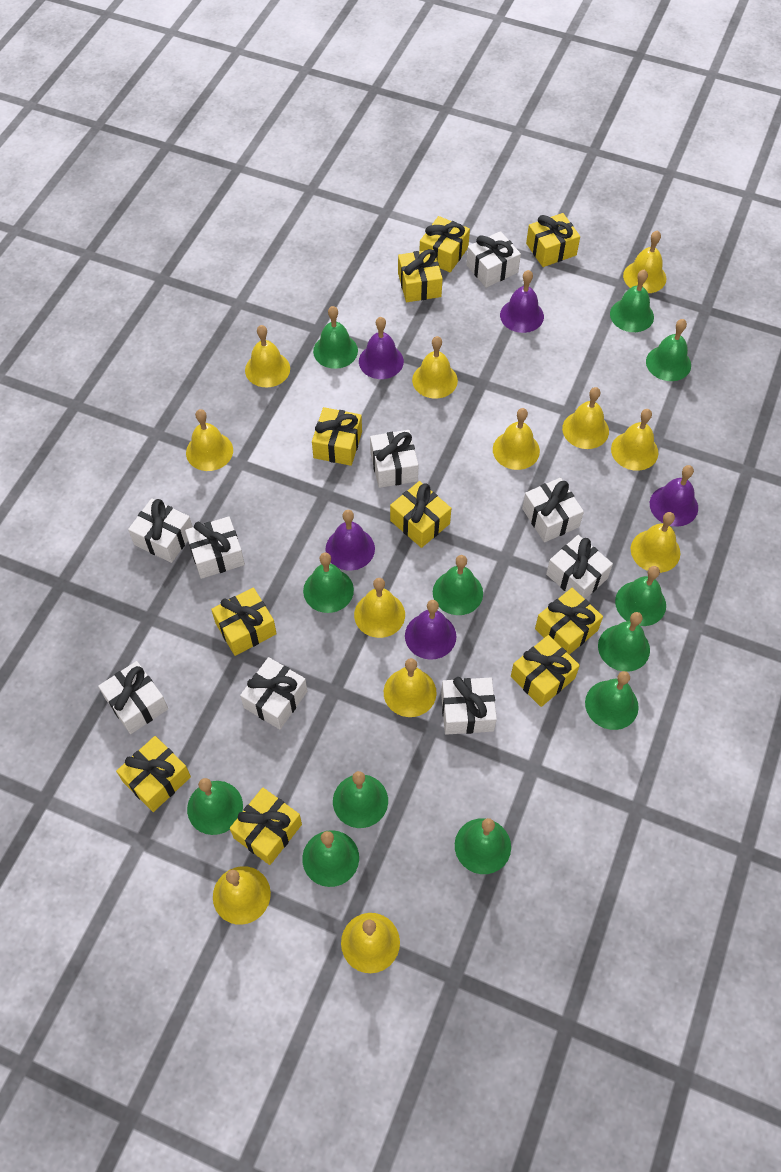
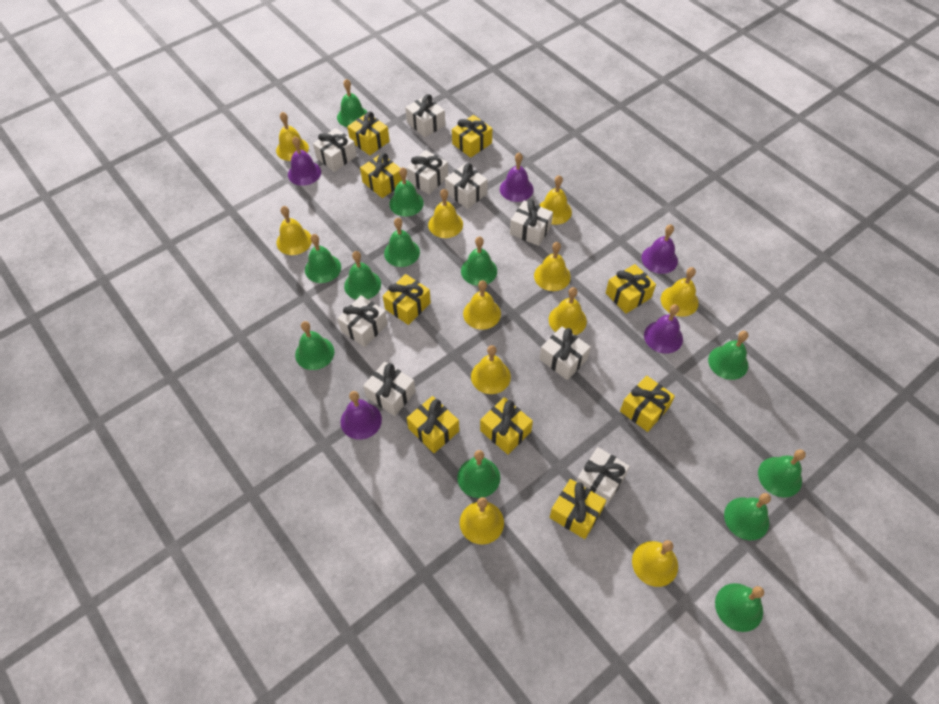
yellow bell: [186,409,233,471] [213,866,271,925] [245,325,290,387] [341,913,400,973] [354,578,405,638] [384,658,437,717] [412,336,458,399] [493,408,540,470] [562,387,609,449] [611,409,658,471] [623,230,666,293] [631,512,680,573] = 12 -> [276,112,309,161] [276,206,312,255] [428,189,463,238] [460,497,504,544] [463,280,501,330] [471,345,511,394] [534,242,571,291] [539,175,572,225] [549,287,587,335] [632,540,678,587] [661,267,699,317] = 11
yellow gift: [116,736,191,812] [211,587,277,656] [230,787,302,865] [312,407,362,466] [390,481,451,548] [398,249,443,302] [419,216,470,272] [511,635,580,707] [526,213,580,267] [535,588,603,655] = 10 -> [347,112,390,155] [360,153,402,198] [383,274,431,325] [407,396,459,453] [452,115,492,158] [480,397,533,454] [550,479,606,539] [606,264,656,314] [620,375,675,432] = 9

